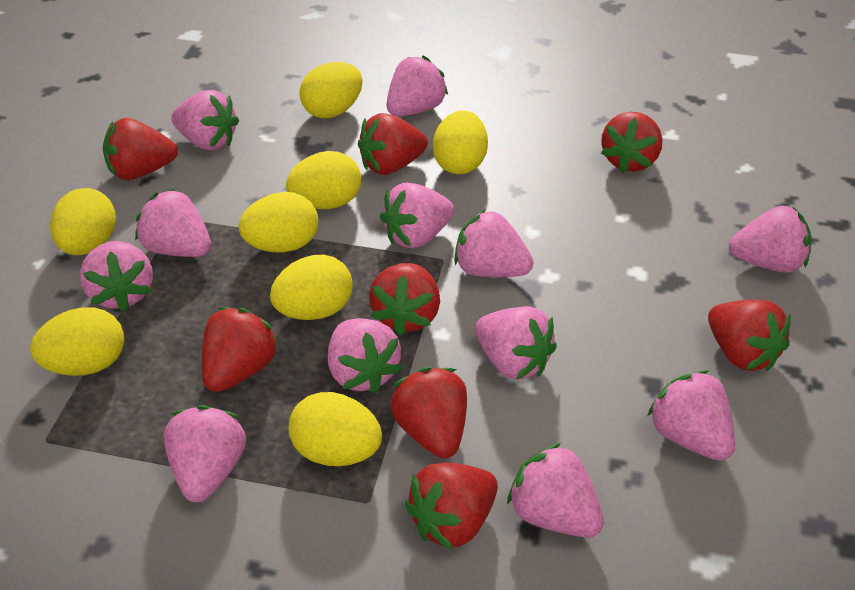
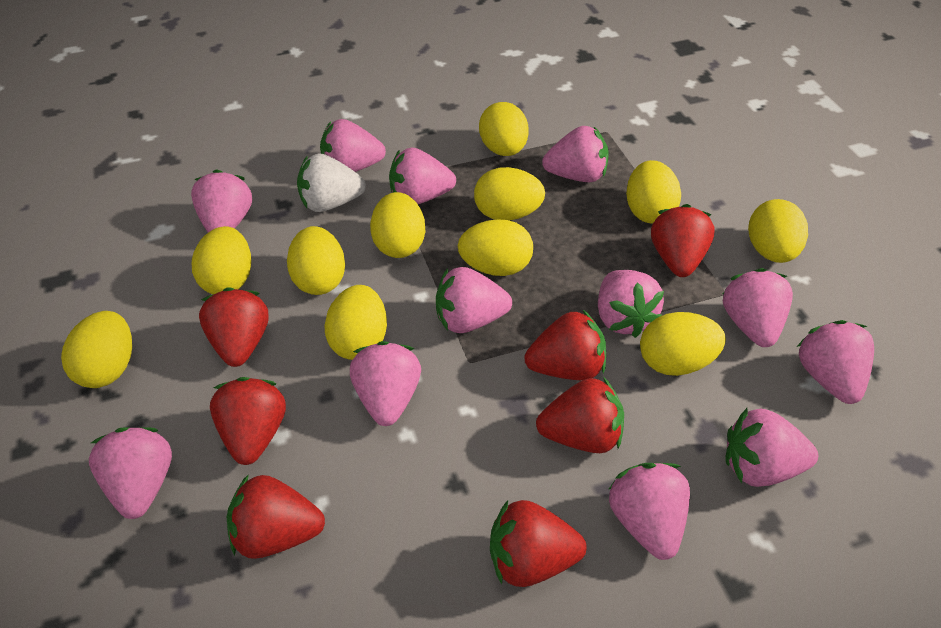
red strawberry: [103,118,178,180] [202,307,279,392] [358,113,428,175] [369,263,440,336] [390,367,467,458] [405,463,498,550] [601,112,663,173] [708,300,791,371] = 8 -> [199,287,269,367] [210,377,286,465] [227,474,325,559] [490,500,587,587] [524,310,606,381] [536,378,624,453] [651,204,715,277] = 7
white strawberry: none = 0 -> [297,153,366,212] = 1
yellow egg: [30,307,124,376] [50,188,116,255] [239,192,318,252] [270,255,353,320] [286,151,361,209] [289,392,382,466] [299,62,362,118] [433,110,488,174] = 8 -> [61,311,132,388] [192,226,251,294] [287,226,345,295] [324,285,387,360] [370,192,426,258] [458,219,533,276] [474,167,545,220] [479,102,529,156] [626,160,681,224] [640,312,726,376] [748,199,808,263] = 11

